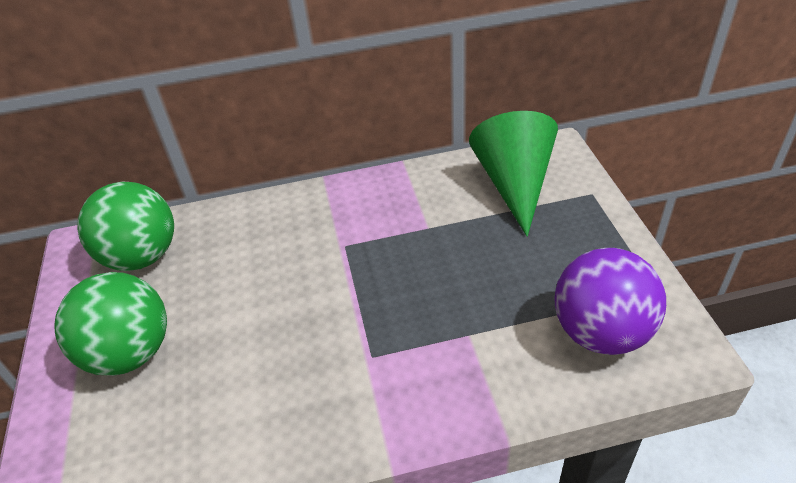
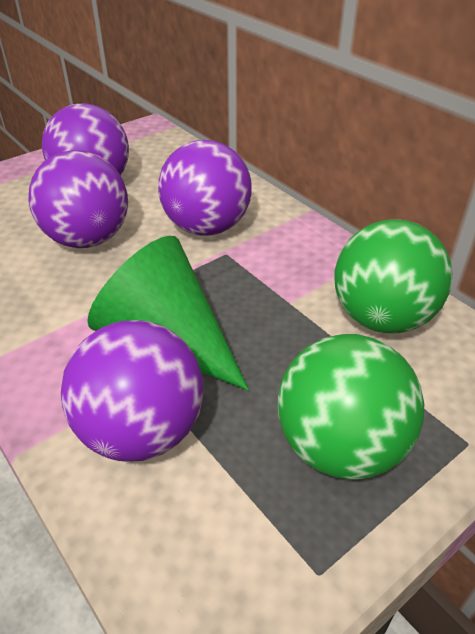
purple ball: [554,248,666,355] = 1 -> [28,150,128,248] [42,103,129,175] [61,320,203,462] [158,140,252,236] = 4

